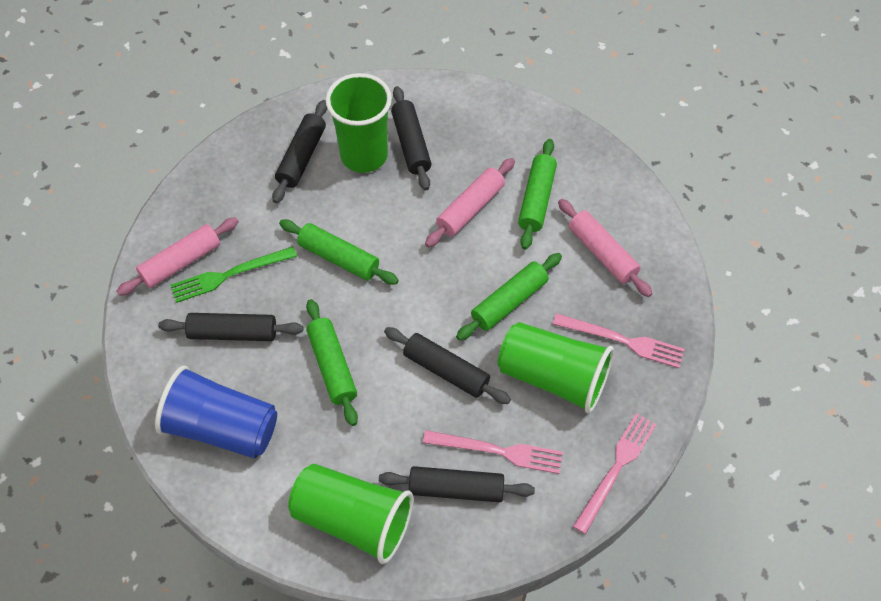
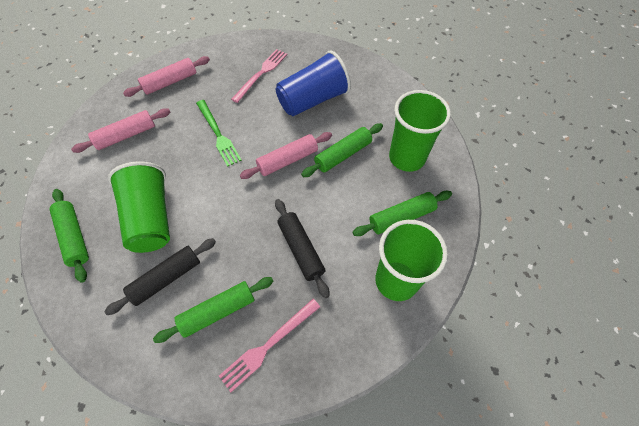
black rolling pin: [158,313,303,341] [272,100,327,203] [379,466,535,502] [384,327,511,404] [391,86,431,191] = 5 -> [104,238,216,315] [275,199,330,298] = 2
pink fork: [423,430,563,474] [553,313,685,368] [573,413,657,534] = 3 -> [219,299,320,393] [231,49,287,103] = 2

